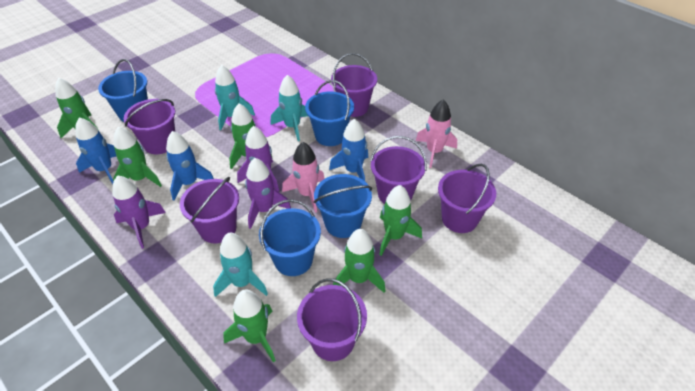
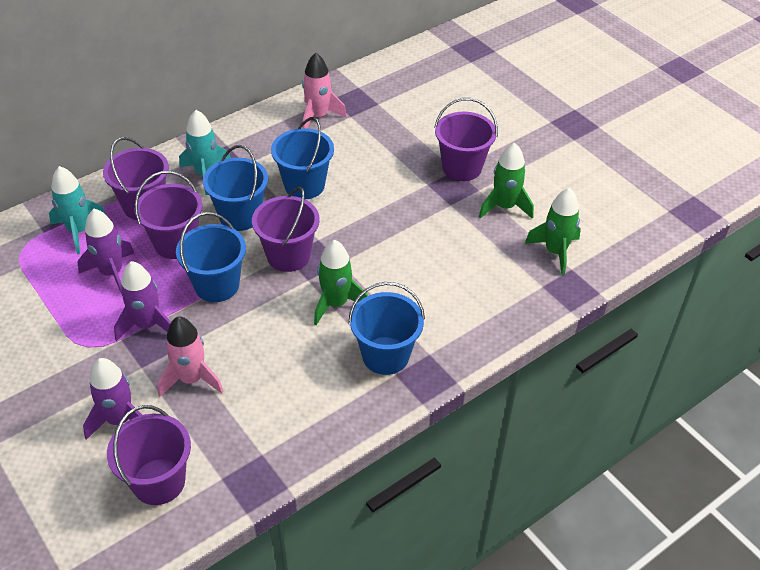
blue rocket: [75,117,116,184] [166,131,214,200] [329,119,368,181] = 3 -> none = 0
green rocket: [55,78,98,138] [113,127,162,187] [223,290,276,362] [229,104,272,169] [333,229,385,293] [379,185,422,256] = 6 -> [314,240,368,325] [479,143,534,219] [525,188,581,276] = 3
purple bucket: [124,99,175,154] [180,177,239,243] [297,278,367,361] [331,53,377,117] [370,136,427,204] [438,164,496,233] = 6 -> [103,137,169,220] [107,405,191,505] [135,171,203,259] [252,187,320,272] [434,98,498,181] = 5
turquoise rocket: [213,233,268,297] [215,65,255,130] [271,75,308,141] = 3 -> [49,166,107,254] [179,110,231,195] = 2

